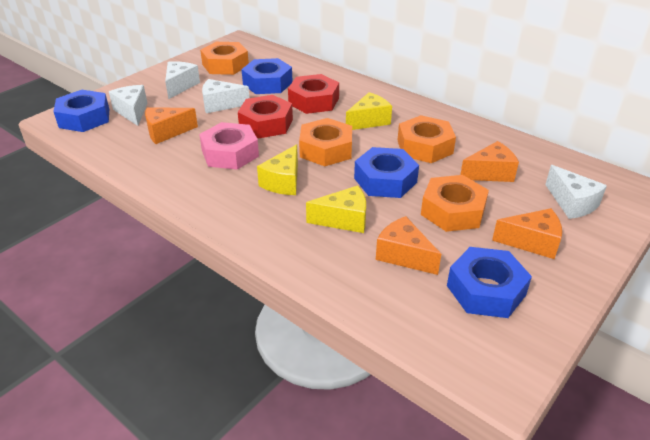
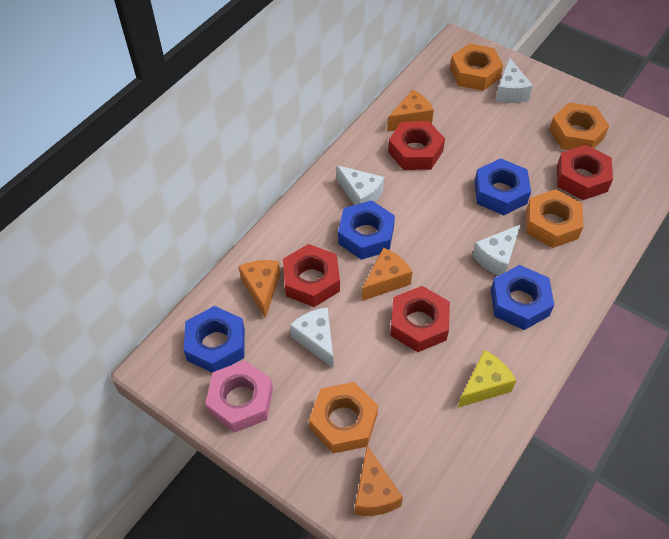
red nut: [238,95,293,138] [288,74,339,114] = 2 -> [283,244,340,307] [388,121,445,170] [390,286,450,352] [557,145,613,200] = 4
yellow cheese: [257,144,298,195] [306,185,366,233] [346,92,392,130] = 3 -> [458,350,516,408] = 1

